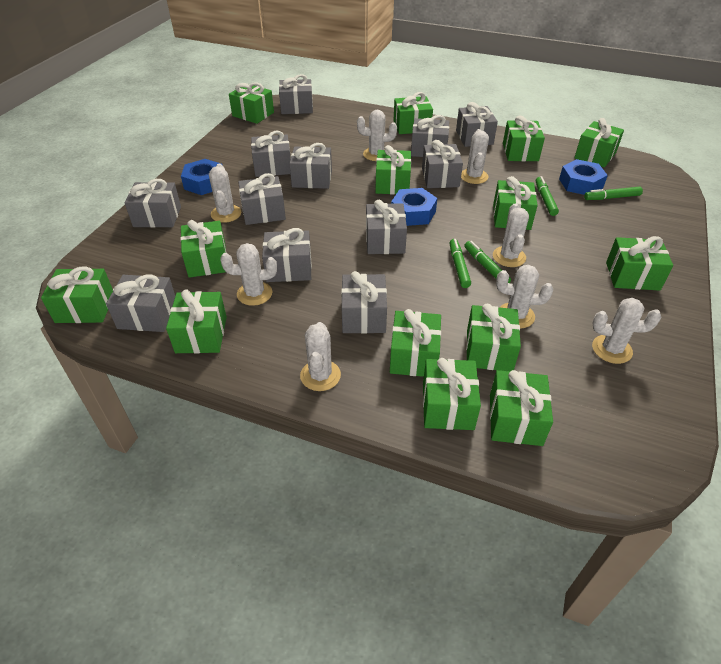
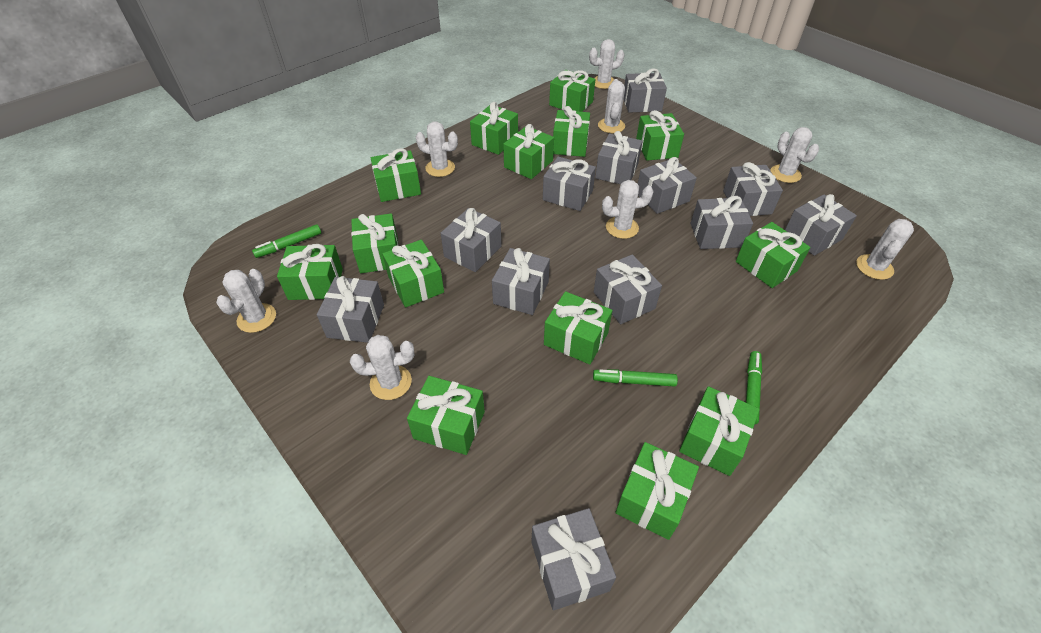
blue nut: [181,159,223,195] [391,188,437,226] [559,159,608,195] = 3 -> none = 0
green marker: [449,239,471,288] [464,241,511,283] [536,176,559,216] [584,187,643,200] = 4 -> [252,224,321,258] [593,369,678,387] [746,351,762,424] = 3

